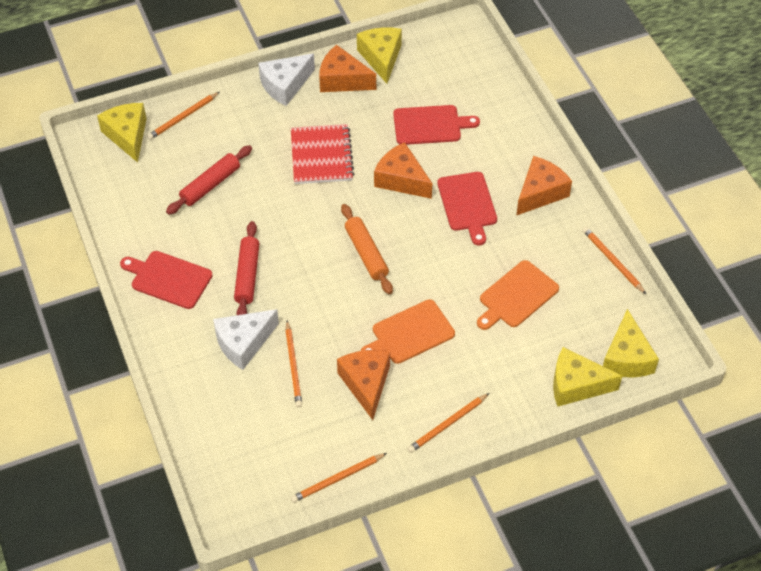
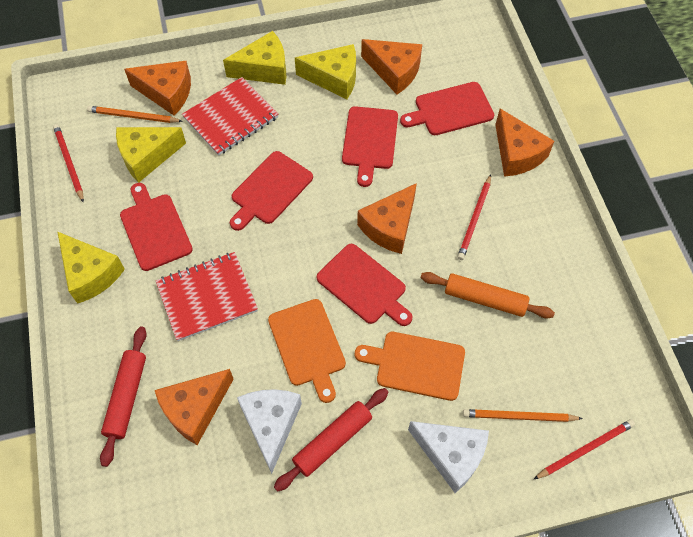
orange cheese: [319,45,376,92] [337,350,390,420] [374,142,432,199] [516,156,572,216] = 4 -> [124,61,191,116] [155,369,234,445] [357,183,417,254] [361,39,422,94] [495,109,554,177] = 5
orange pencil: [147,92,219,140] [285,321,302,407] [291,453,387,503] [407,393,489,453] [583,227,646,294] = 5 -> [87,106,182,123] [463,409,583,422] = 2
red cutting board: [120,251,213,309] [393,105,480,145] [437,172,497,245] = 3 -> [120,183,193,271] [230,151,313,231] [317,244,413,326] [342,106,398,187] [400,82,494,135] = 5
red notebook: [291,124,354,184] = 1 -> [156,252,258,341] [182,77,278,156] = 2
red pencil: none = 0 -> [53,124,84,203] [457,174,491,260] [533,419,635,480] = 3

